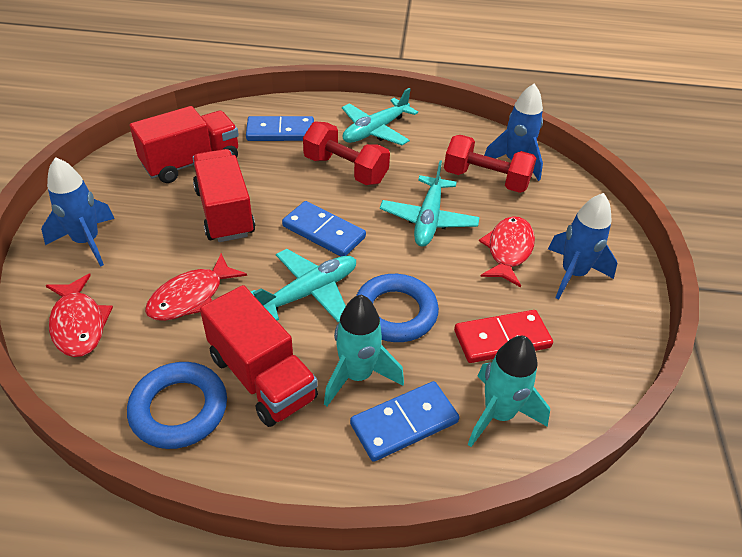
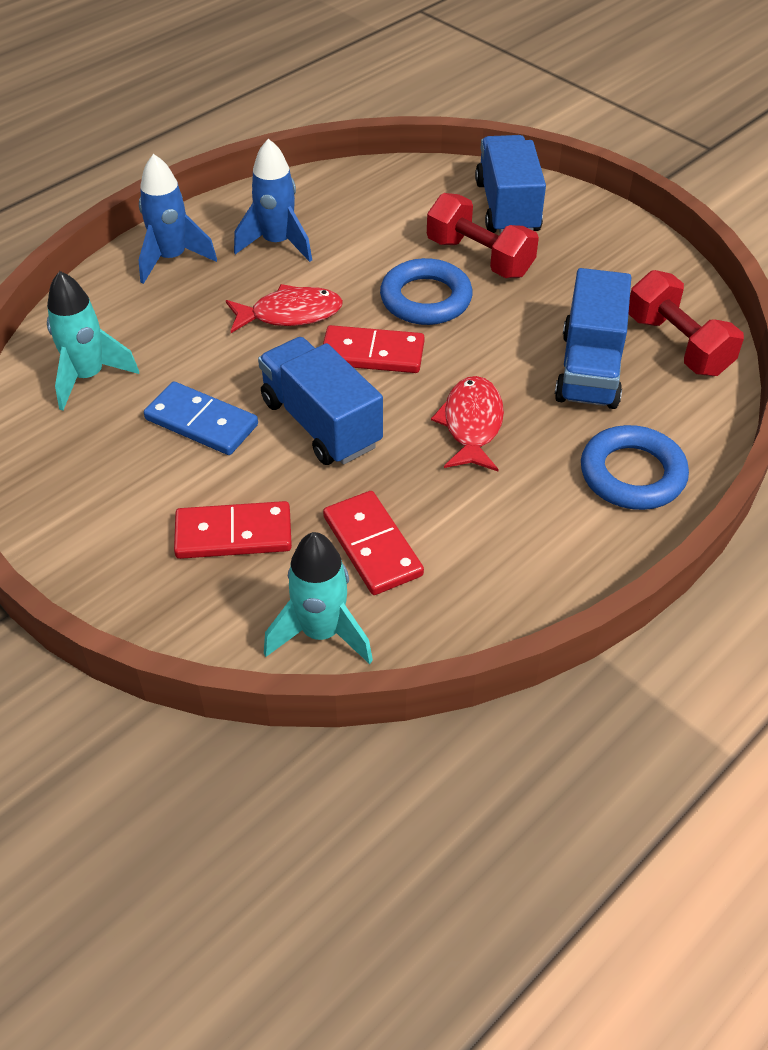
blue domino: [246,116,314,141] [282,201,366,257] [350,381,459,462] = 3 -> [144,381,258,455] = 1
blue rocket: [41,157,115,267] [484,83,543,181] [548,193,617,300] = 3 -> [139,154,217,284] [234,139,312,262] = 2
blue truck: none = 0 -> [258,337,383,465] [475,135,546,234] [555,268,631,409] = 3
red domino: [454,310,553,363] = 1 -> [174,501,292,559] [323,325,425,373] [323,491,424,595] = 3
red fish: [45,274,113,357] [145,254,247,321] [479,216,535,287] = 3 -> [226,284,343,333] [431,376,504,471] = 2
red truck: [130,106,239,183] [193,149,255,242] [200,285,318,427] = 3 -> none = 0
turquoise plane: [251,249,356,322] [342,88,418,145] [380,160,480,247] = 3 -> none = 0

